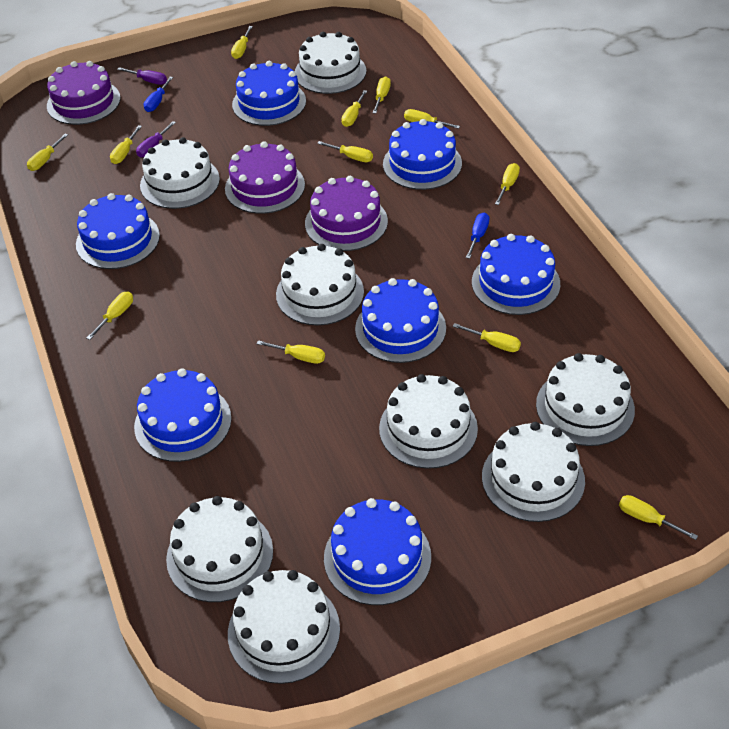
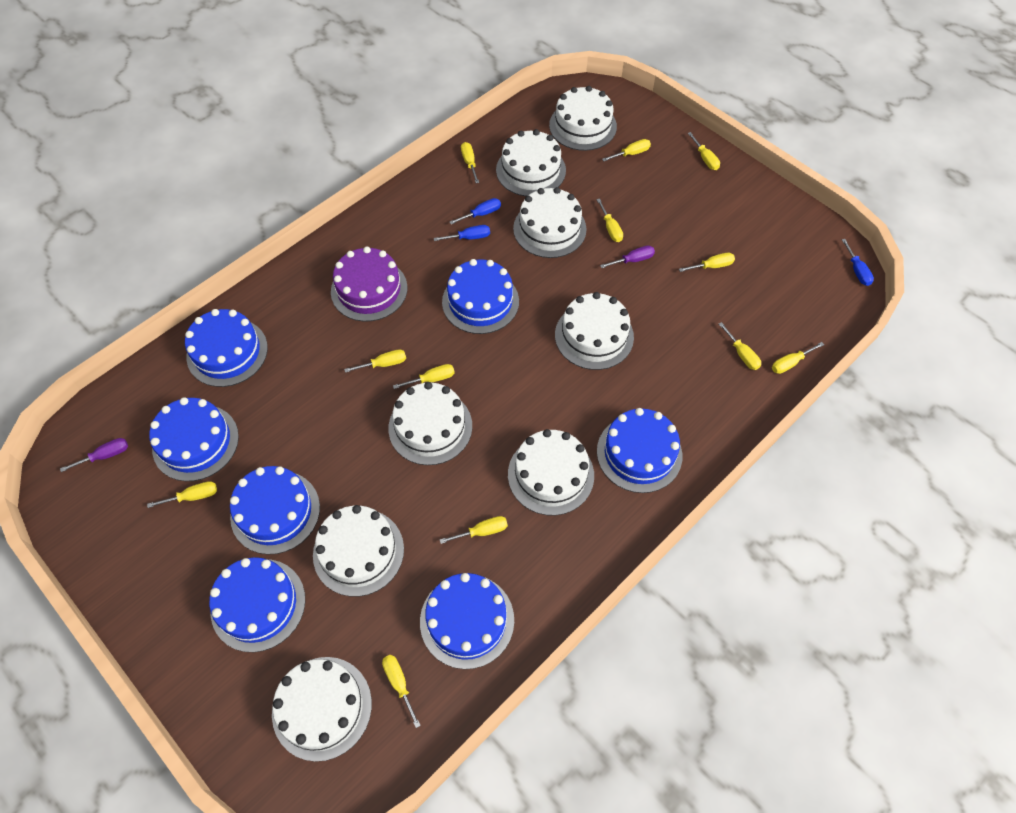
blue screwdriver: [144,77,173,112] [466,213,489,259] = 2 -> [434,225,490,241] [450,198,501,224] [842,239,874,286] = 3
purple cake: [47,61,120,125] [225,141,305,214] [305,176,388,251] = 3 -> [331,246,408,321] = 1

